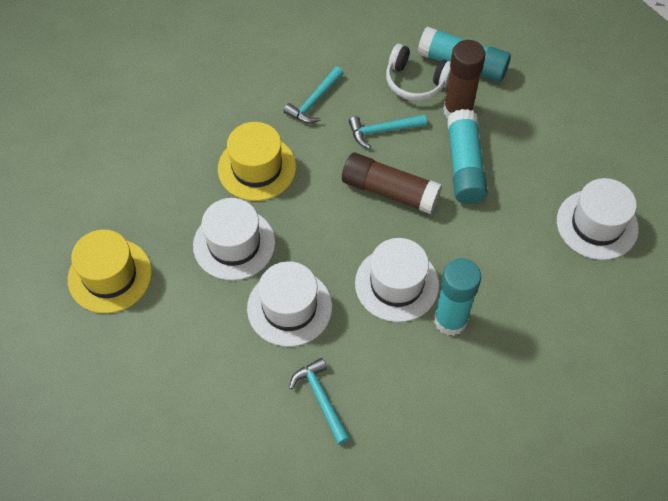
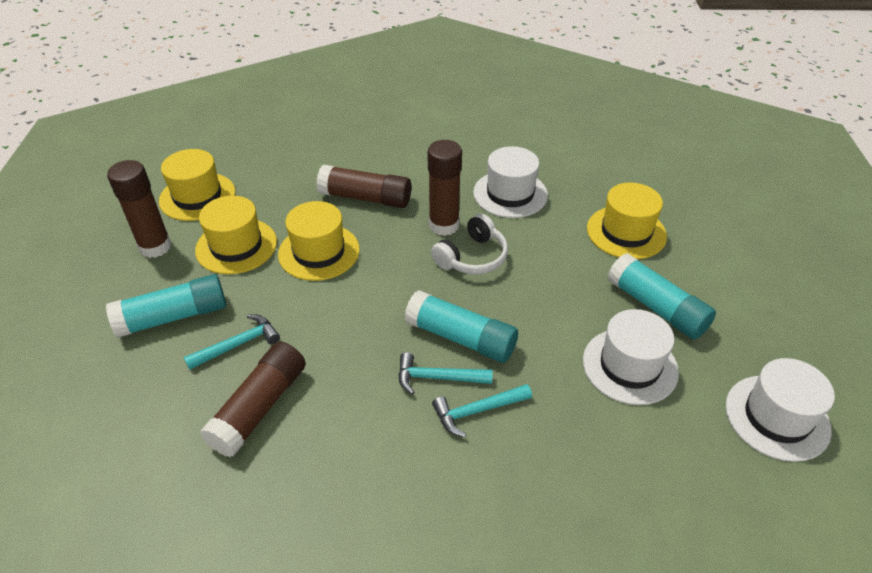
brown glue stick: [342,153,442,214] [443,40,486,119] = 2 -> [107,160,172,258] [200,342,305,457] [316,165,411,208] [428,140,462,236] = 4
white hat: [193,198,275,280] [247,261,332,347] [355,238,439,322] [557,178,639,260] = 4 -> [473,146,548,218] [583,309,679,405] [726,358,835,462] = 3
yellow hat: [68,229,152,313] [218,122,296,201] = 2 -> [159,149,235,221] [195,196,277,274] [278,201,360,281] [587,182,667,259] = 4

